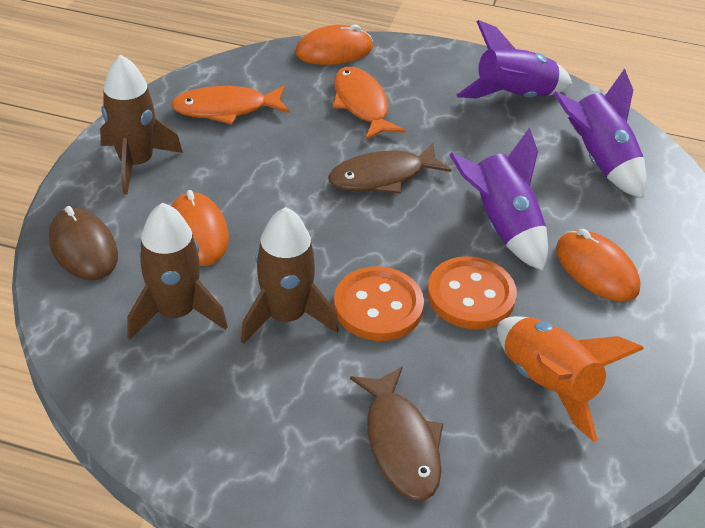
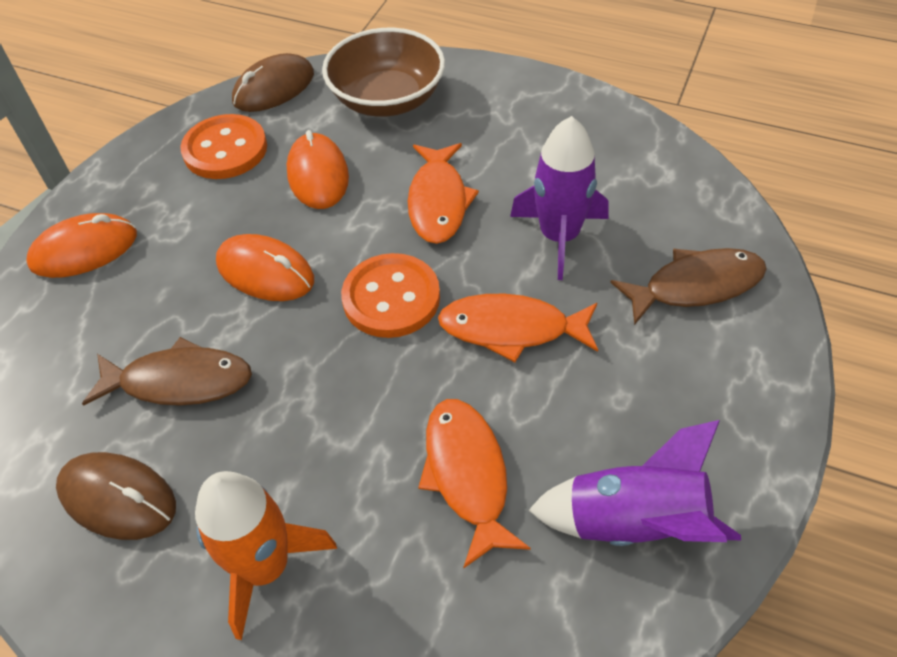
brown bowl: none = 0 -> [322,28,445,117] = 1
brown mouse: [49,206,118,280] = 1 -> [56,452,176,540] [232,53,314,112] = 2
brown rocket: [100,55,183,195] [127,203,228,339] [241,207,339,344] = 3 -> none = 0
orange fish: [171,86,289,125] [332,67,406,140] = 2 -> [408,143,479,244] [418,399,531,568] [438,294,598,362] = 3
purple rocket: [449,128,548,271] [457,20,572,99] [553,68,647,199] = 3 -> [510,116,609,280] [528,420,741,546] = 2

